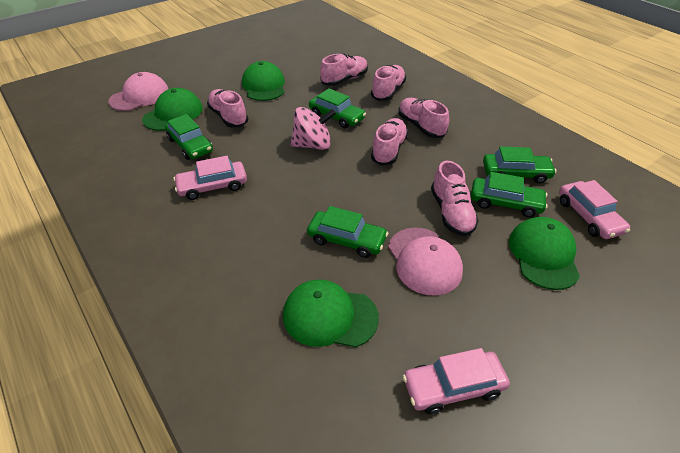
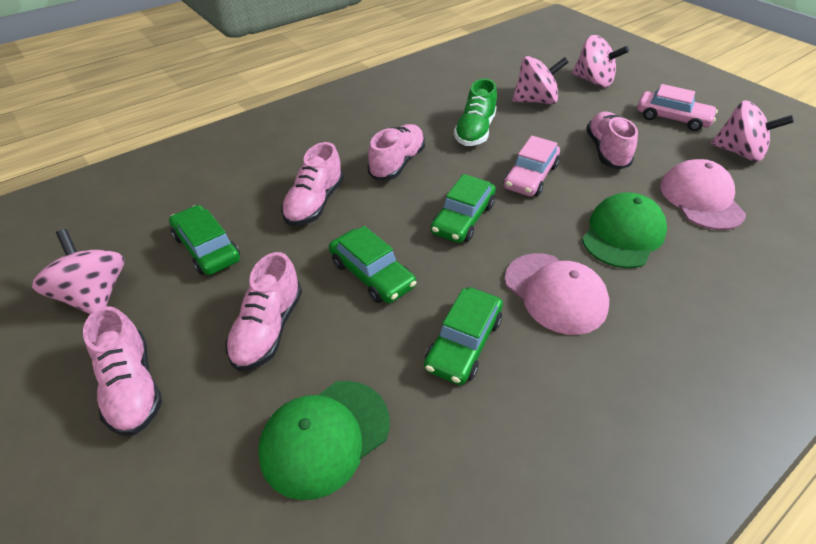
green cap: [142,88,203,131] [242,61,285,101] [283,280,379,347] [509,217,580,290] = 4 -> [258,381,390,500] [582,192,667,268] = 2
green car: [165,114,213,160] [307,206,388,258] [309,88,366,128] [471,172,548,217] [483,146,556,184] = 5 -> [169,205,240,275] [329,226,416,303] [424,287,503,385] [431,174,496,243] = 4
green shoe: none = 0 -> [454,78,497,146] = 1
pink car: [173,156,247,200] [403,348,510,414] [559,180,630,239] = 3 -> [504,136,560,196] [637,84,718,131] = 2
pink shoe: [207,89,248,128] [320,54,368,86] [371,65,406,101] [371,118,408,165] [398,98,449,138] [431,161,479,236] = 6 -> [83,306,162,436] [226,252,302,371] [281,142,344,226] [367,124,425,180] [586,112,638,170] = 5
pink spinning top: [291,107,336,150] = 1 -> [32,229,124,314] [512,56,569,104] [572,35,629,87] [711,100,794,162] = 4

